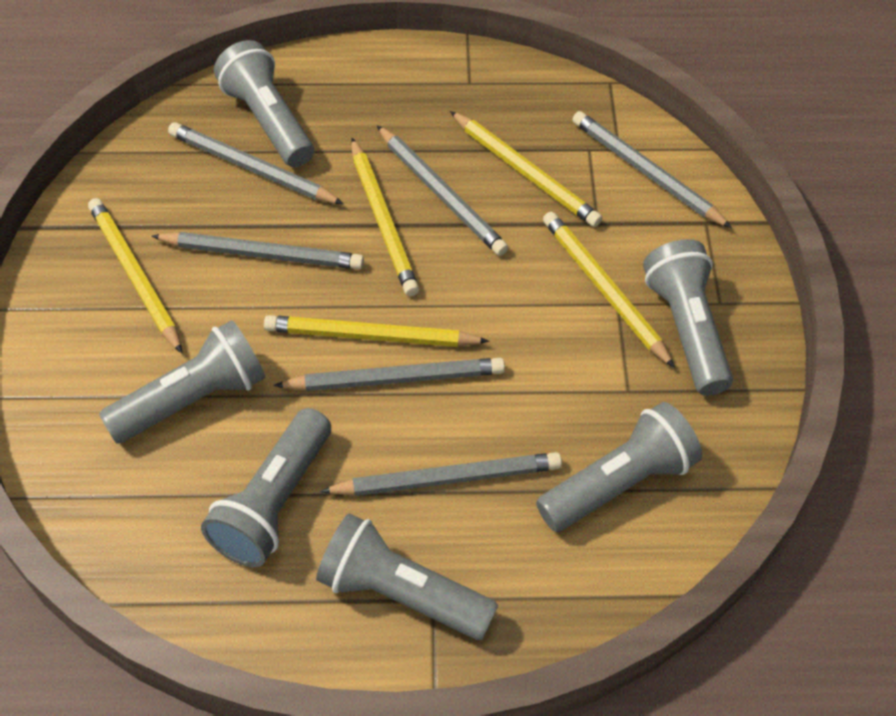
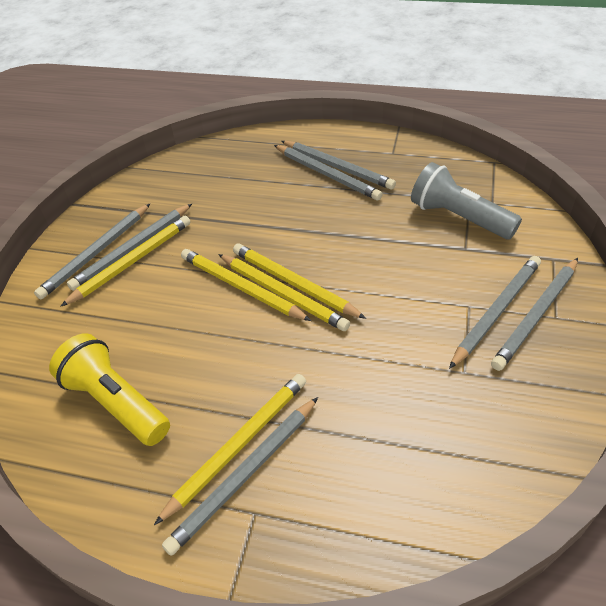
grey flashlight: [99,320,266,444] [201,408,331,567] [214,40,314,167] [316,513,498,640] [536,402,702,532] [643,239,733,396] = 6 -> [411,162,522,239] = 1
grey pencil: [151,232,364,269] [168,122,344,204] [273,358,505,391] [320,452,562,496] [377,125,508,256] [572,111,732,228] = 6 -> [34,204,150,299] [67,204,192,291] [162,397,318,556] [274,145,383,201] [281,141,396,190] [449,256,541,369] [491,258,578,371] = 7
yellow flashlight: none = 0 -> [49,333,170,446] = 1

